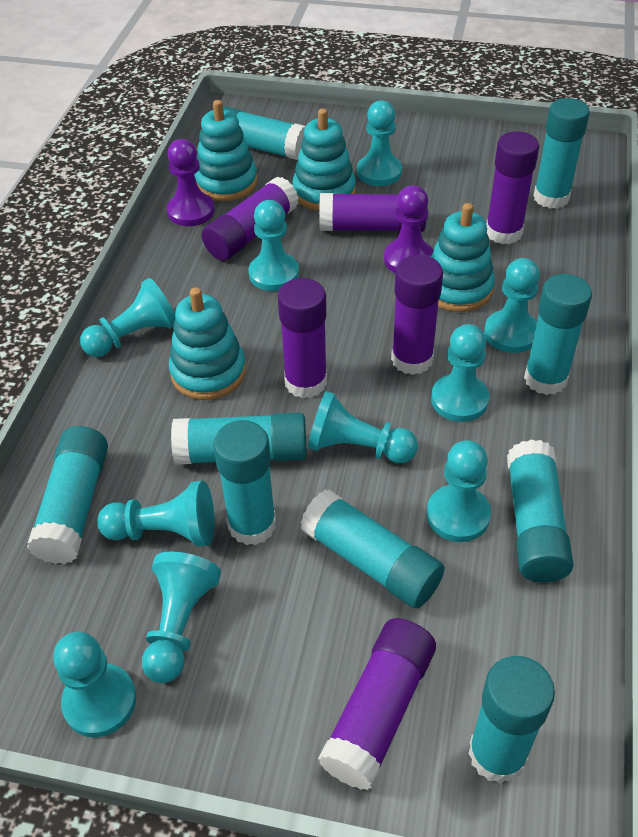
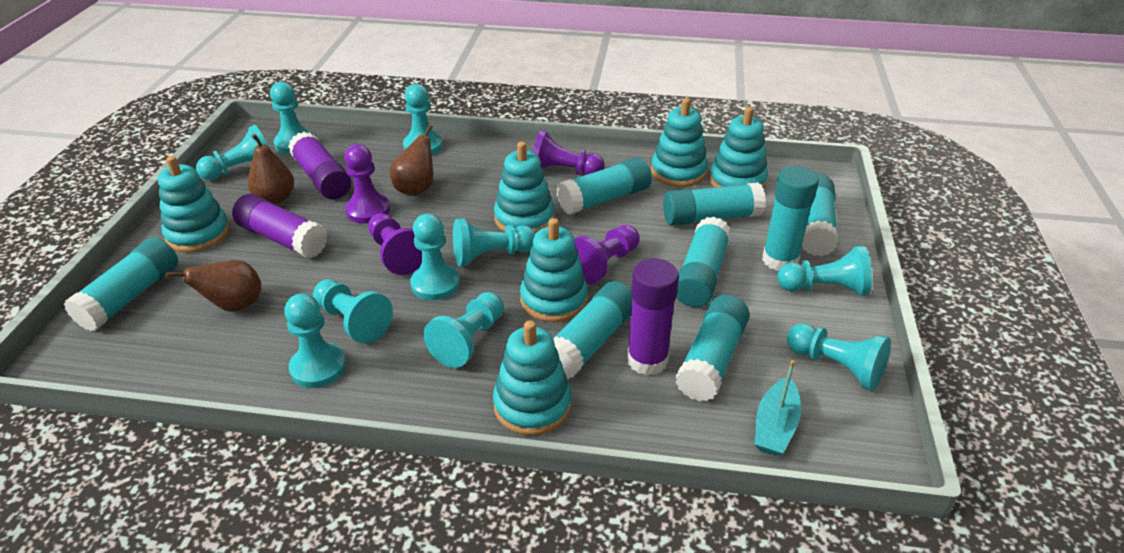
brown pear: none = 0 -> [166,260,261,312] [248,134,294,204] [390,125,433,196] = 3
purple glue stick: [202,176,299,261] [278,278,327,398] [318,618,436,790] [319,193,426,232] [391,255,443,375] [486,131,539,244] = 6 -> [232,194,328,258] [288,132,351,199] [627,259,679,375] = 3
purple pawn: [167,139,215,226] [384,185,433,273] = 2 -> [344,144,390,224] [368,213,422,275] [533,130,605,175] [574,225,639,284] = 4
turquoise boat: none = 0 -> [754,360,801,456] = 1
turquoise glue stick: [27,426,108,564] [171,412,307,465] [213,420,276,545] [223,106,305,160] [300,490,444,609] [468,656,555,784] [507,439,574,582] [524,274,592,395] [533,98,590,209] = 9 -> [64,237,178,331] [553,281,632,379] [557,157,652,215] [663,182,766,226] [675,295,750,401] [676,217,731,307] [762,166,819,271] [802,173,839,256] = 8
turquoise stacking toy: [169,288,246,400] [194,100,257,201] [293,109,356,211] [431,203,495,312] = 4 -> [158,156,230,253] [493,320,572,436] [494,142,554,233] [520,218,588,322] [651,98,708,187] [709,107,768,189] = 6

